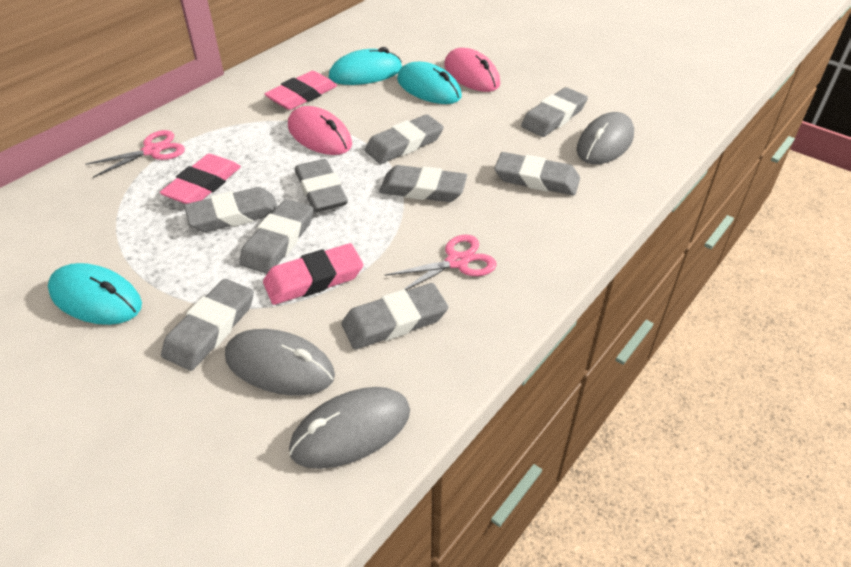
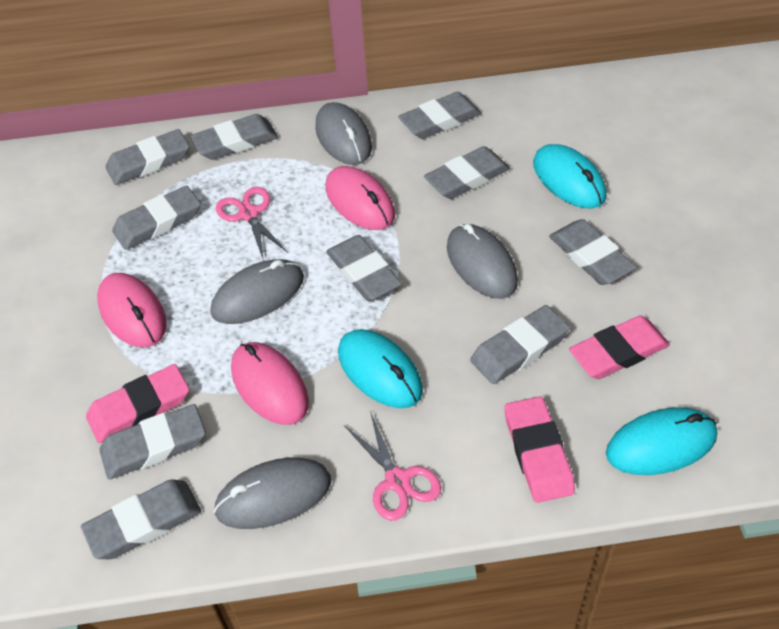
grey eraser: [161,279,254,371] [184,187,278,232] [239,199,314,274] [295,159,348,212] [341,283,448,350] [365,114,444,164] [379,165,467,202] [494,152,580,196] [521,87,588,137] = 9 -> [81,479,201,559] [99,404,206,480] [106,129,190,185] [112,186,201,250] [191,114,278,160] [326,235,402,301] [398,92,481,139] [424,146,510,199] [470,305,570,384] [549,219,637,285] = 10
grey mouse: [225,329,335,396] [289,387,410,469] [577,112,634,164] = 3 -> [210,259,304,324] [213,457,331,529] [315,102,372,165] [447,224,518,299] = 4
pink mouse: [288,106,352,155] [444,48,500,92] = 2 -> [97,273,166,347] [231,342,309,425] [325,166,395,230] = 3

